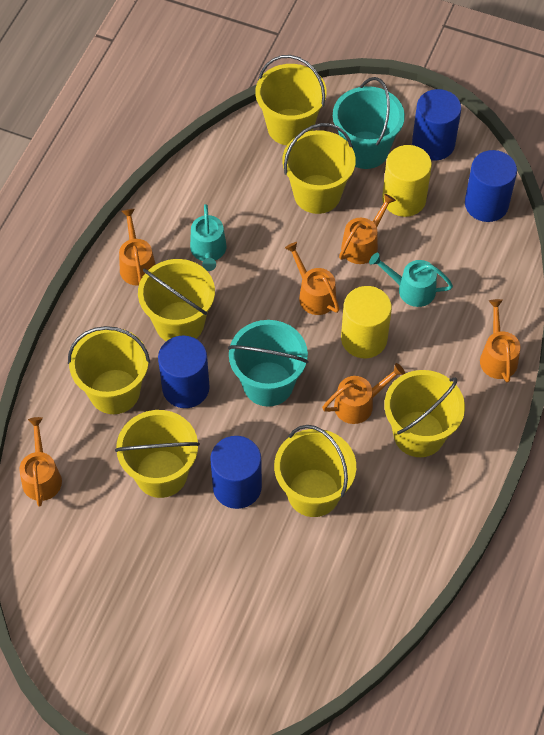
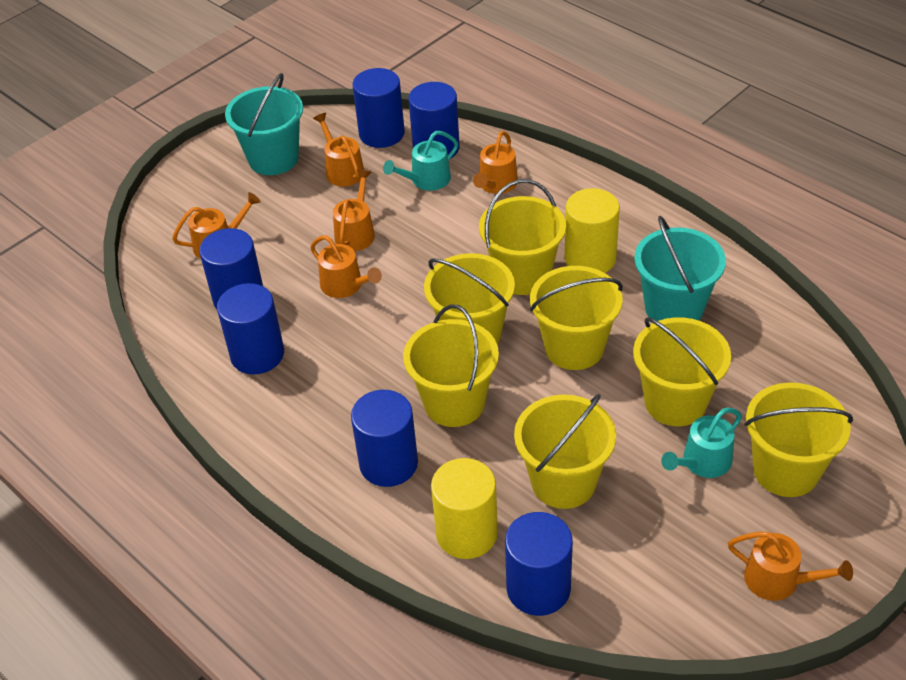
blue cylinder: [158,335,210,408] [210,436,262,509] [412,89,461,161] [465,150,517,222] = 4 -> [199,228,263,309] [217,283,284,374] [351,390,418,487] [352,68,405,148] [408,82,460,159] [505,512,573,616] = 6

